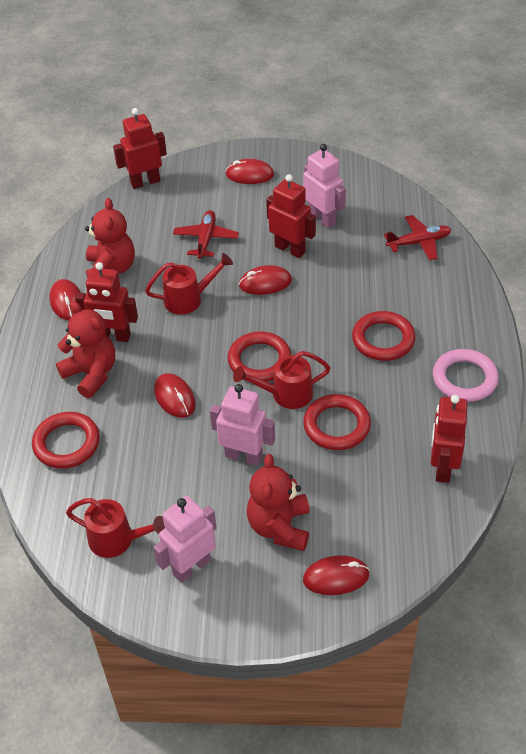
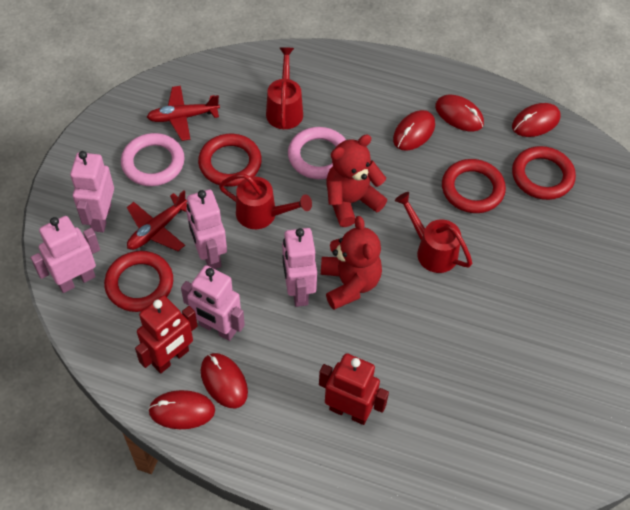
pink ring: [433,349,499,402] = 1 -> [121,133,184,186] [288,127,346,179] = 2
pink robot: [153,496,216,583] [210,384,275,466] [303,144,346,229] = 3 -> [31,216,100,293] [70,151,114,232] [181,265,245,341] [186,190,227,269] [282,228,317,307] = 5
red robot: [75,262,138,342] [113,108,167,189] [266,174,316,258] [431,395,468,483] = 4 -> [135,295,198,374] [319,353,389,425] = 2
red teddy bear: [56,301,115,398] [85,198,135,278] [247,454,309,551] = 3 -> [321,216,382,310] [326,134,387,227] = 2

